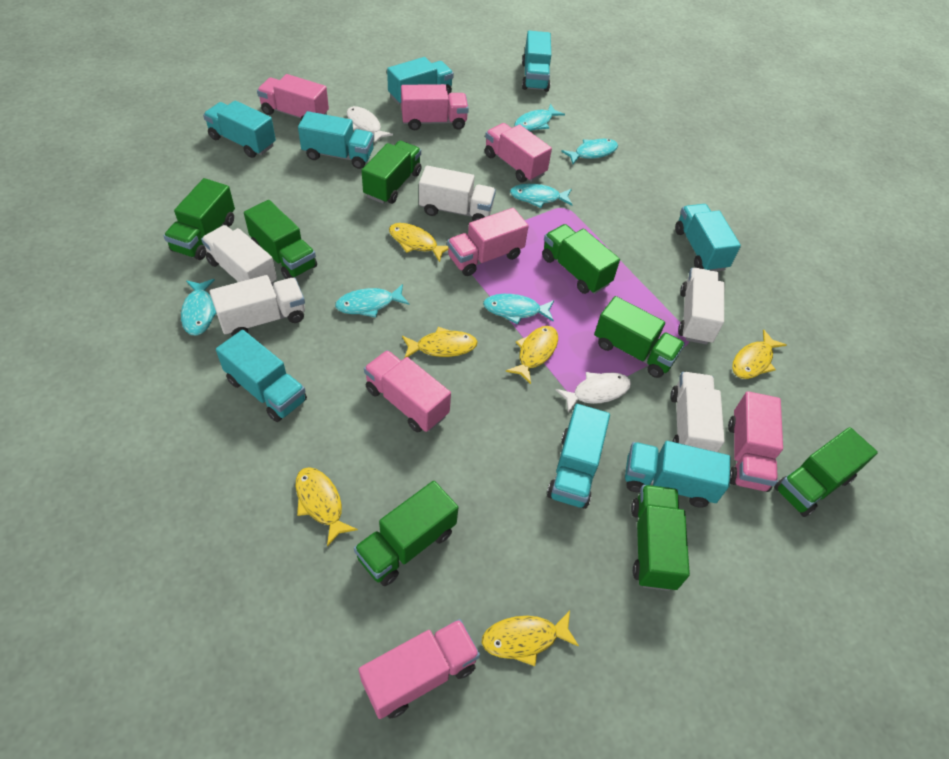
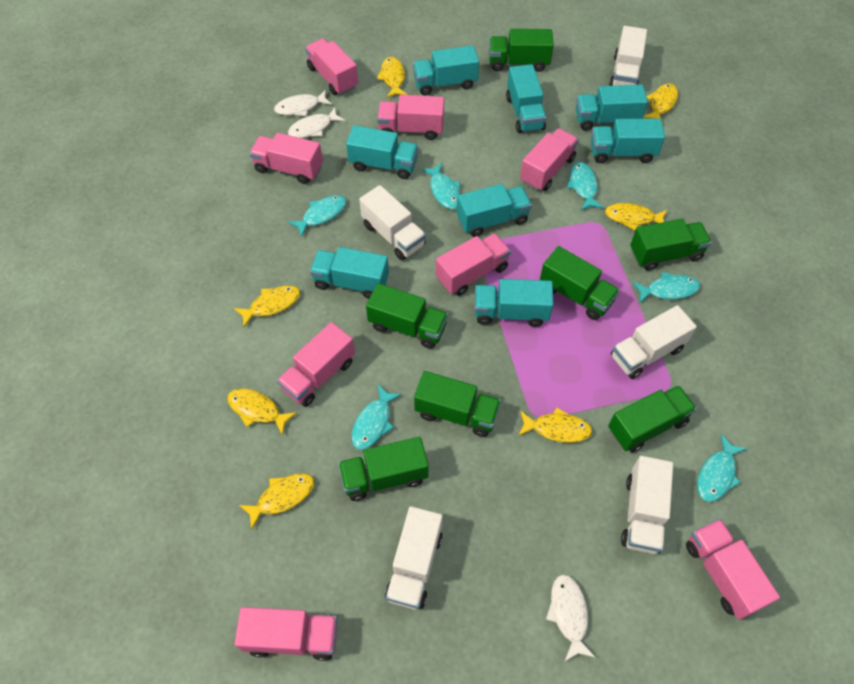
green truck: [164,178,235,260] [244,200,317,279] [354,481,459,586] [362,141,422,204] [542,224,620,294] [594,296,685,378] [631,485,690,591] [774,427,878,517] = 8 -> [338,437,429,501] [366,283,448,349] [414,371,501,437] [489,29,554,72] [540,246,620,320] [608,385,697,452] [630,219,712,271] = 7
pink truck: [257,74,329,120] [359,619,480,719] [364,350,451,433] [401,84,469,130] [447,208,529,276] [485,123,552,182] [728,391,783,492] = 7 -> [234,607,338,661] [249,133,323,184] [277,322,355,407] [305,38,358,95] [377,95,444,140] [436,233,511,296] [520,128,579,191] [686,519,780,620] = 8
white fish: [347,106,393,143] [556,372,631,413] = 2 -> [274,90,332,116] [288,107,345,138] [546,574,596,662] = 3
yellow fish: [296,467,358,546] [389,223,448,262] [402,327,478,358] [482,611,579,666] [506,326,558,384] [732,329,786,379] = 6 -> [227,389,297,435] [234,286,300,327] [239,473,314,530] [377,57,407,98] [518,407,592,443] [605,203,667,231] [643,83,678,124] = 7

